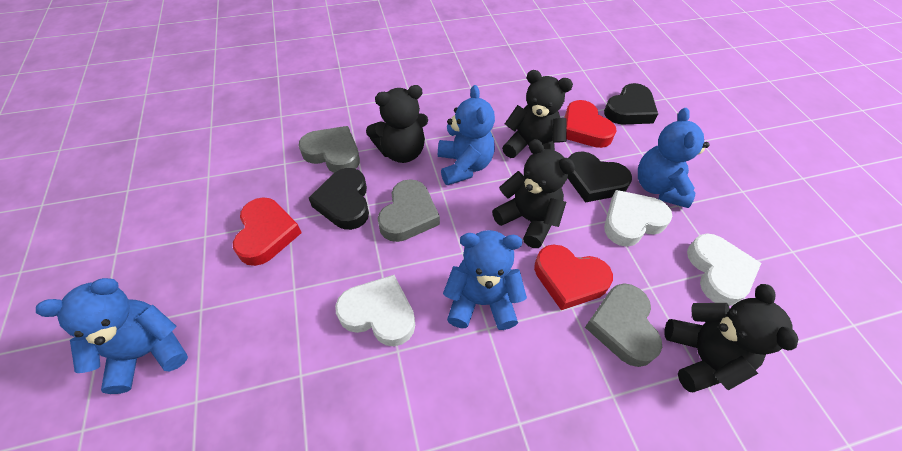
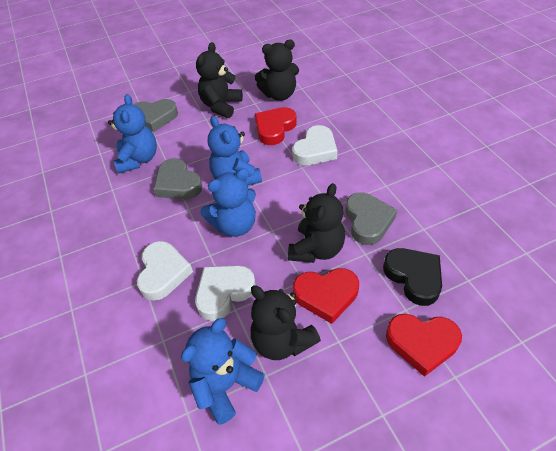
black heart: [309,168,369,230] [568,151,632,203] [604,83,658,125] = 3 -> [383,248,442,306] = 1

